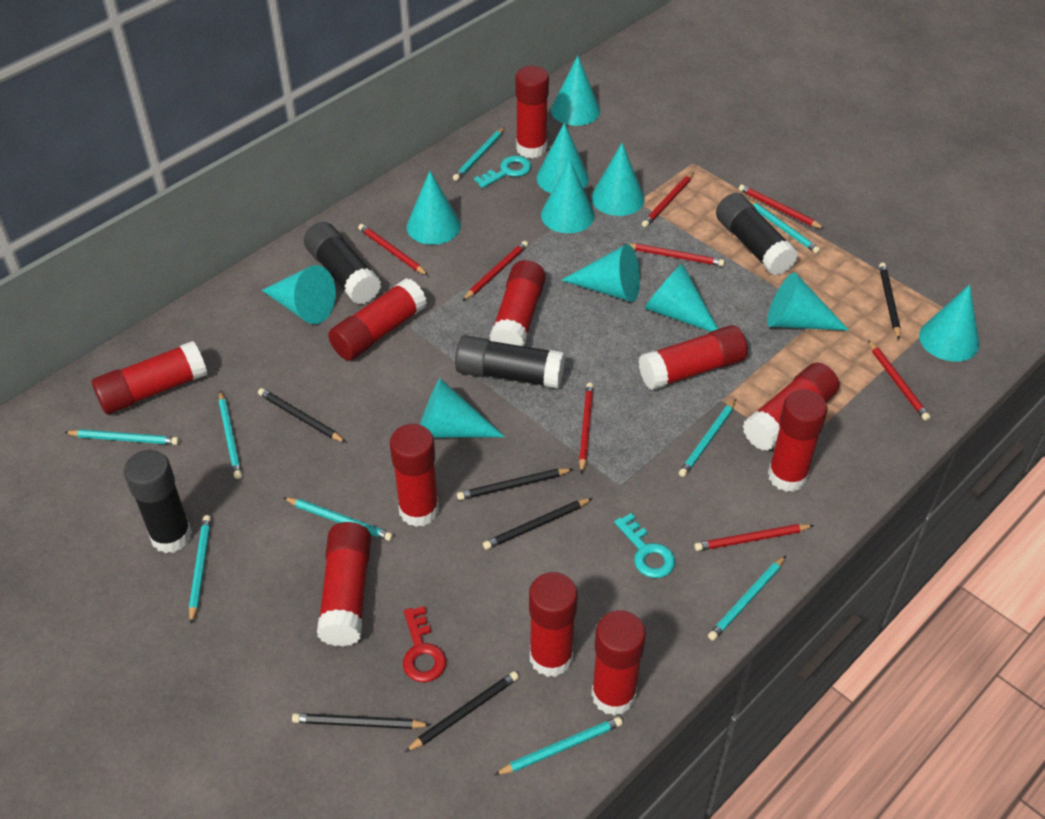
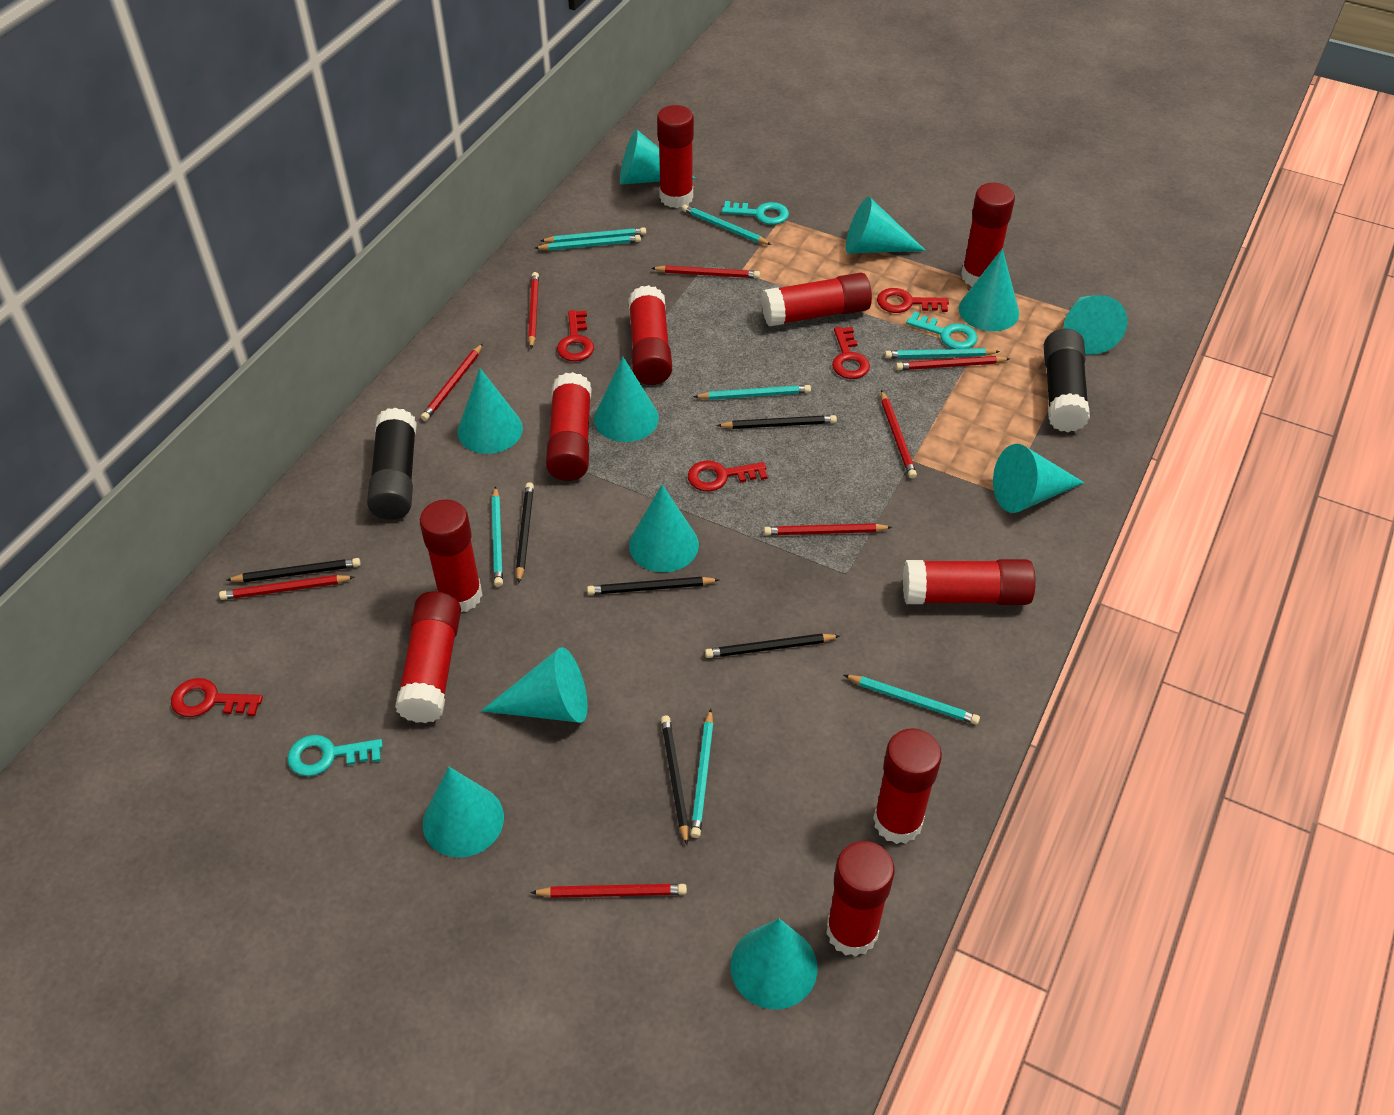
black glue stick: [124,450,192,553] [304,222,381,304] [455,336,565,388] [716,193,798,275] = 4 -> [367,407,417,520] [1044,329,1090,432] = 2
red glue stick: [92,341,207,414] [317,522,371,647] [328,278,427,361] [390,424,439,527] [490,260,546,346] [515,66,549,158] [529,572,578,677] [591,610,646,716] [638,325,748,390] [743,363,839,451] [768,389,827,492] = 11 -> [395,591,461,723] [420,499,483,612] [546,372,592,481] [628,285,672,385] [657,105,694,208] [761,272,872,326] [826,841,895,957] [873,728,942,844] [903,559,1036,605] [961,183,1015,287] = 10
red key: [403,606,446,682] = 1 -> [171,678,263,717] [557,310,594,361] [688,460,767,492] [832,327,870,379] [877,288,949,313] = 5
turquoise key: [474,156,531,188] [614,513,675,578] = 2 -> [287,735,383,776] [722,201,789,225] [906,311,978,349] = 3
turquoise pencil: [64,429,179,445] [189,515,211,624] [219,391,242,479] [283,497,393,541] [453,127,505,181] [494,716,623,775] [679,399,736,477] [708,556,786,641] [749,200,820,254] = 9 -> [492,486,503,587] [535,235,641,250] [541,227,646,243] [682,204,772,245] [690,708,714,838] [693,385,811,400] [844,675,980,725] [885,348,1000,358] = 8

